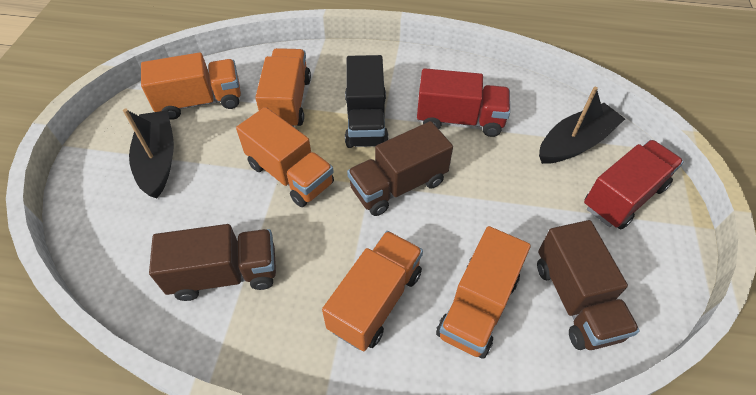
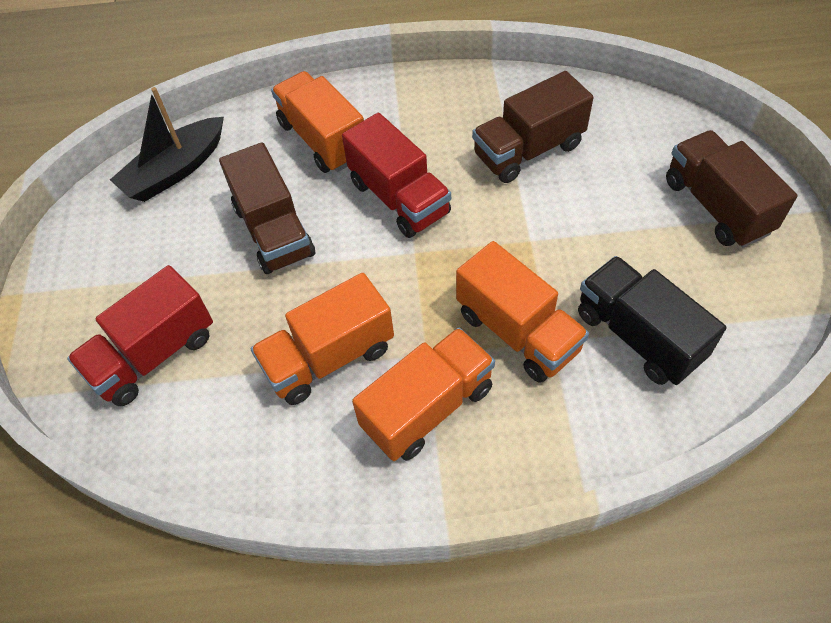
black boat: [123,109,174,198] [539,87,625,164] = 2 -> [110,87,224,202] = 1
orange truck: [141,52,241,120] [236,107,334,207] [255,48,311,127] [322,231,423,351] [436,226,531,359] = 5 -> [251,273,394,405] [271,71,364,173] [352,328,495,461] [456,241,589,383] = 4

